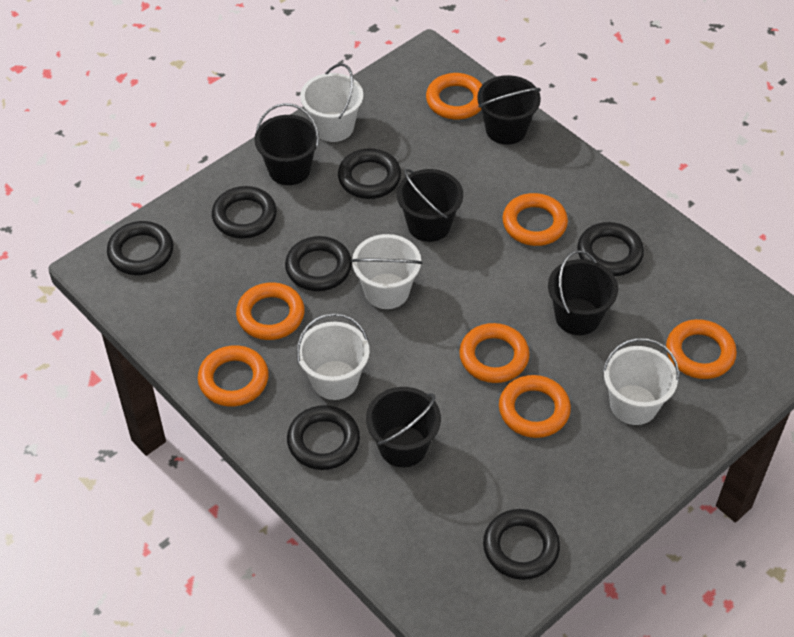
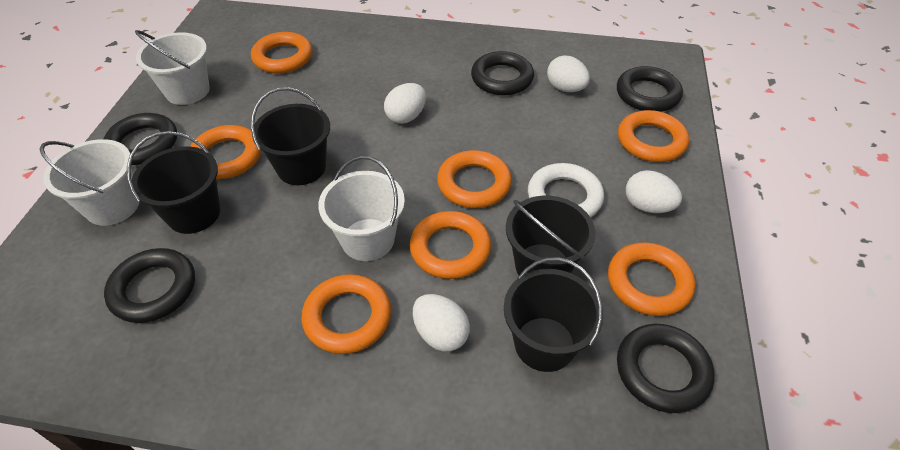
black bucket: [254,103,319,185] [366,387,441,467] [397,169,463,242] [477,75,541,145] [548,250,618,335] = 5 -> [127,131,220,234] [251,87,330,185] [504,257,603,372] [506,196,595,275] = 4
black ring: [107,221,173,275] [212,186,277,239] [285,236,352,291] [287,405,360,470] [338,148,401,199] [483,509,560,580] [577,222,644,276] = 7 -> [104,113,177,165] [104,248,195,323] [471,51,534,95] [617,66,683,112] [617,324,715,413] = 5
white bucket: [296,313,370,400] [300,63,363,142] [351,234,423,309] [603,338,679,425] = 4 -> [40,139,140,226] [135,30,210,105] [318,156,405,261] = 3
white egg: none = 0 -> [384,83,426,124] [413,294,470,351] [547,56,590,92] [626,170,682,213] = 4
white ring: none = 0 -> [528,163,604,218] = 1

